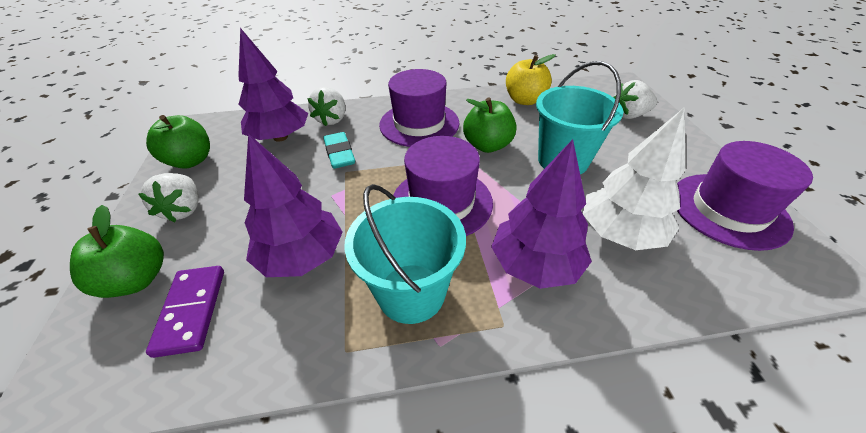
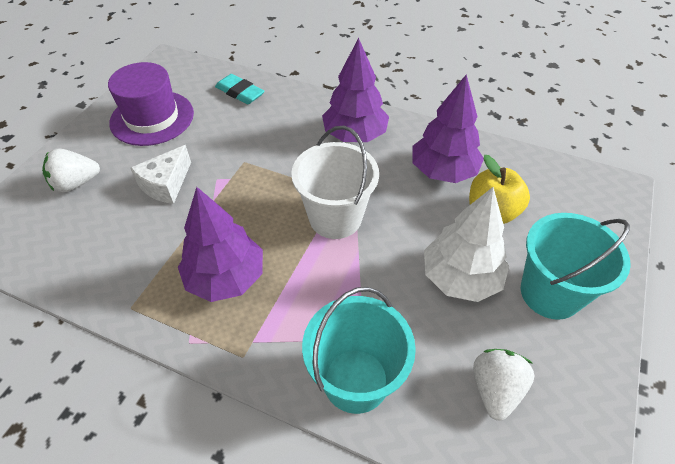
green apple: [70,205,164,298] [146,115,210,169] [463,97,517,153] = 3 -> none = 0
purple domino: [146,266,224,358] = 1 -> none = 0
purple hat: [379,69,459,147] [393,136,493,236] [677,141,813,251] = 3 -> [108,62,194,146] = 1
white bucket: none = 0 -> [291,126,379,239] = 1
white cheese: none = 0 -> [131,145,191,204] = 1
white strawberry: [138,173,199,222] [307,87,345,126] [613,80,657,119] = 3 -> [42,148,100,192] [473,349,534,421] = 2

